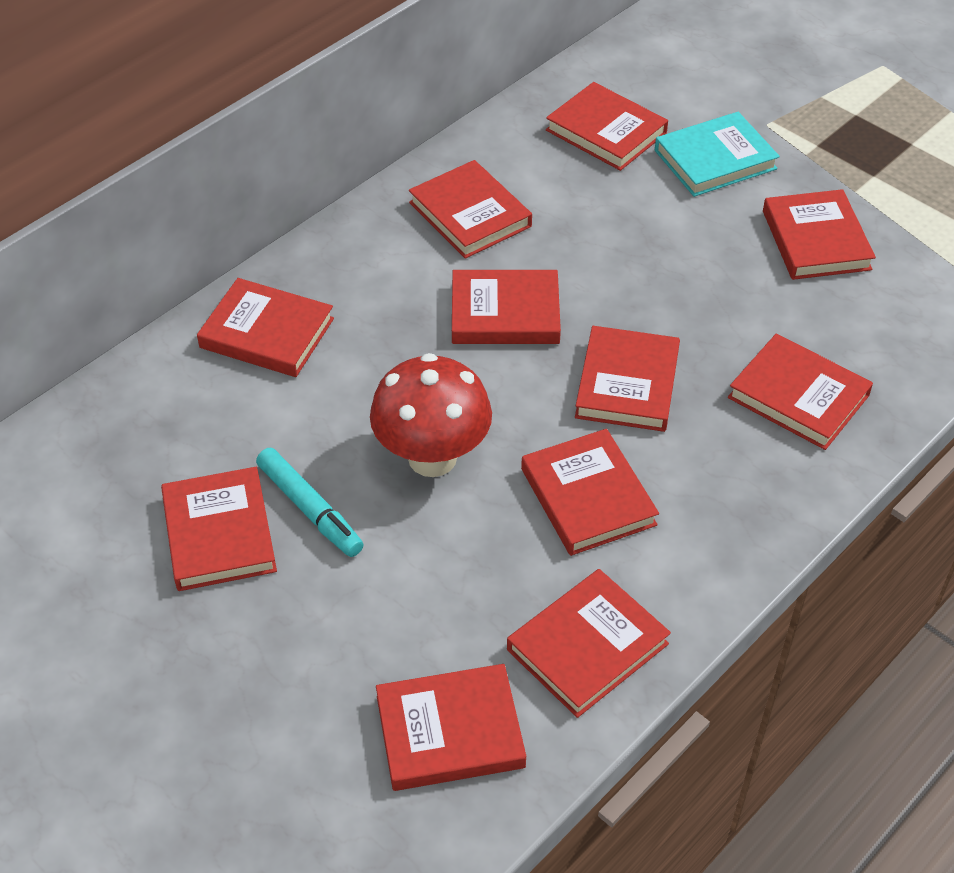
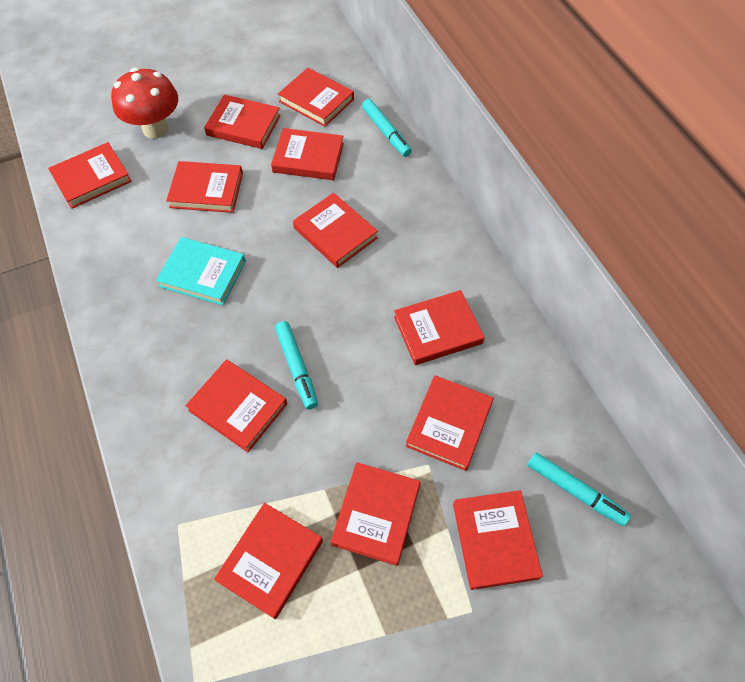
red book: [161,467,277,591] [197,278,334,377] [376,664,526,791] [409,160,532,259] [452,270,561,344] [507,569,671,718] [521,429,659,556] [546,82,668,171] [575,326,680,432] [728,334,873,450] [763,189,876,280] = 11 -> [48,142,132,209] [166,161,243,213] [185,359,287,452] [204,95,281,149] [214,503,323,619] [271,128,344,180] [278,68,354,127] [293,193,378,268] [330,462,421,566] [394,290,485,365] [406,375,493,471] [453,490,543,590] = 12
turquoise marker: [256,448,364,557] = 1 -> [275,321,318,410] [362,99,412,157] [527,452,631,526] = 3

